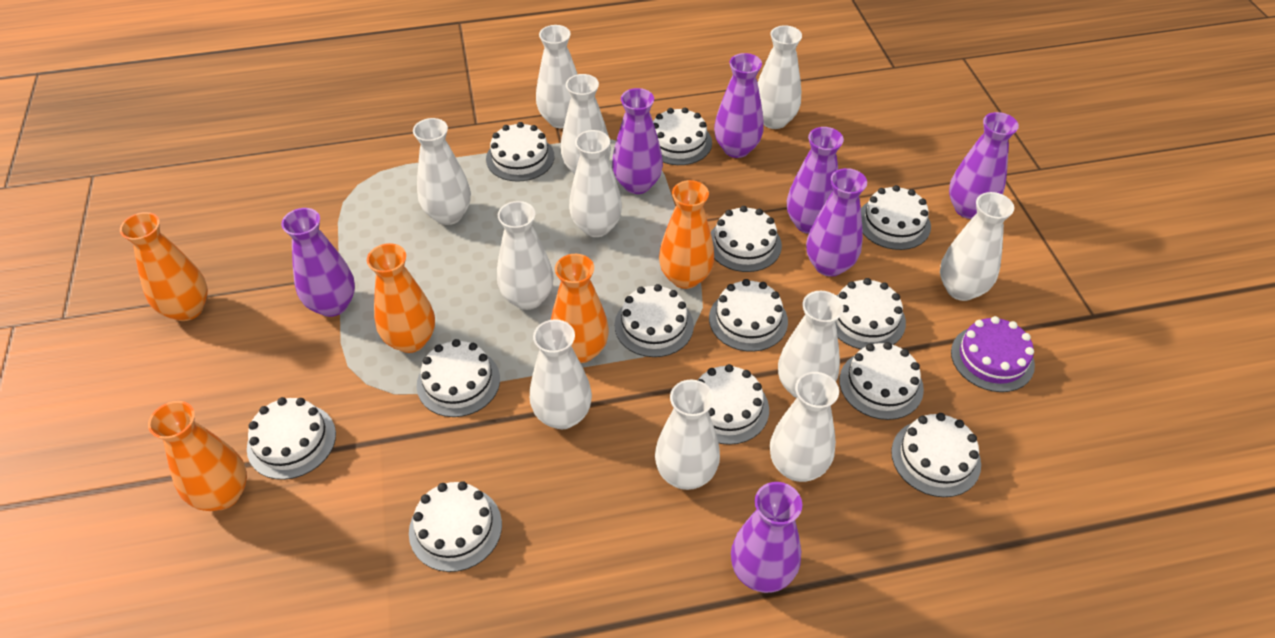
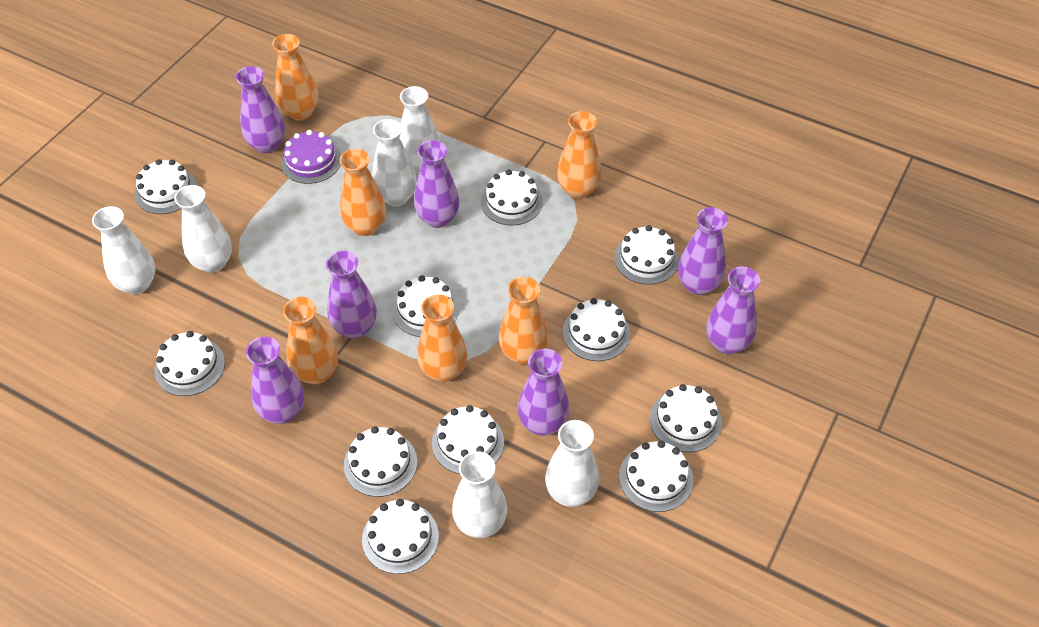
orange vase: [120,212,208,321] [148,401,247,511] [367,243,435,353] [551,254,609,363] [659,180,714,289] = 5 -> [272,34,318,121] [283,297,338,384] [340,149,386,236] [417,294,467,382] [499,277,548,364] [557,111,601,199] = 6
white cake: [247,397,336,480] [409,481,502,572] [417,339,500,417] [486,122,554,182] [615,284,694,357] [653,107,712,165] [698,364,769,445] [709,279,788,352] [711,206,782,272] [835,278,906,349] [839,342,924,420] [861,185,931,250] [891,413,981,497] = 13 -> [135,159,197,214] [155,331,225,396] [344,426,417,497] [362,499,439,574] [392,275,459,337] [432,405,504,474] [481,170,543,225] [563,298,630,361] [614,225,679,285] [619,441,693,512] [650,384,722,452] = 11
white vase: [413,118,471,225] [497,201,554,310] [530,319,592,429] [536,25,577,128] [561,74,611,174] [569,130,622,237] [655,380,720,490] [757,25,802,129] [770,372,839,482] [778,291,844,398] [940,192,1014,301] = 11 -> [92,206,155,294] [174,185,232,273] [372,119,417,207] [399,86,440,173] [452,451,507,538] [545,420,599,507] = 6

